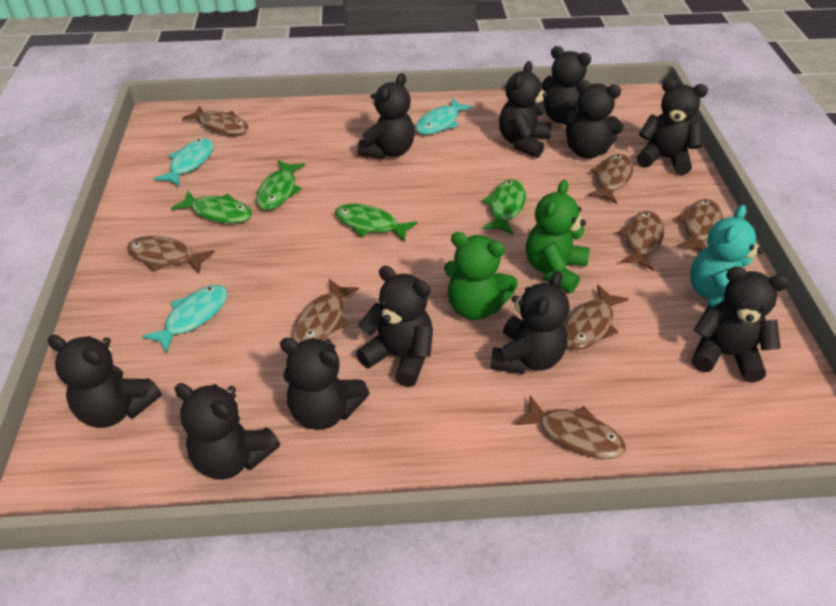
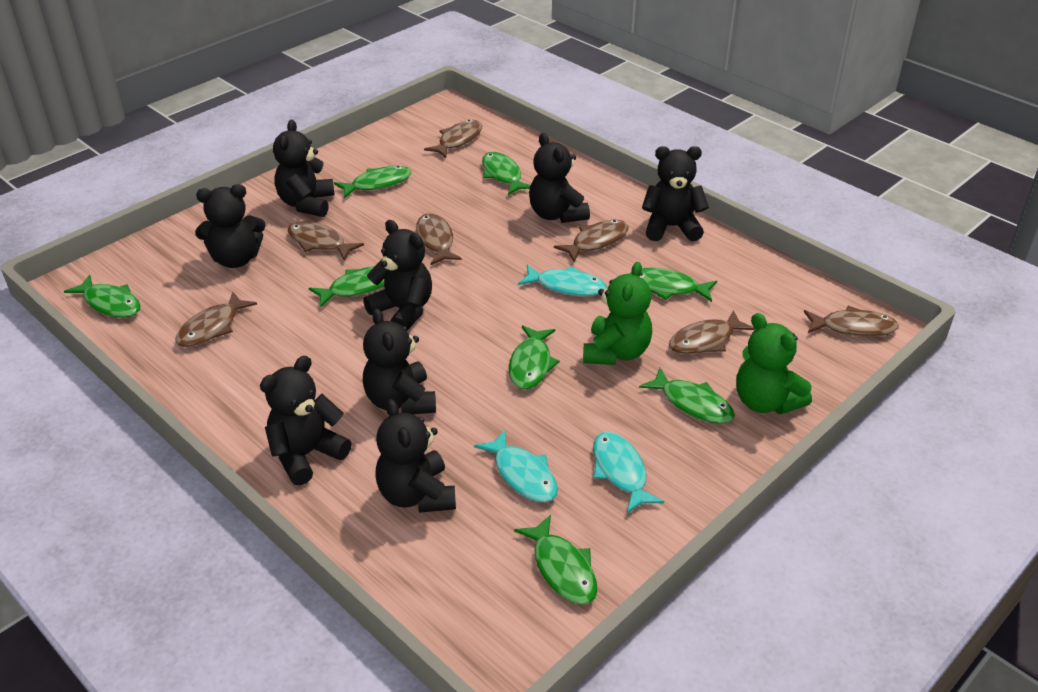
black teddy bear: [48,335,162,428] [174,383,280,480] [280,338,369,430] [356,266,433,387] [357,73,415,159] [490,271,569,374] [499,61,552,158] [542,46,591,123] [562,80,624,158] [637,79,708,175] [691,266,789,382] = 11 -> [195,184,266,268] [260,356,352,485] [273,119,334,217] [363,220,432,331] [363,308,436,414] [375,399,456,513] [529,133,590,223] [642,146,709,241] = 8
brown fish: [127,236,215,273] [182,105,248,135] [293,279,359,343] [515,395,626,459] [564,284,629,350] [587,154,633,204] [618,211,664,271] [676,199,723,251] = 8 -> [175,291,257,347] [288,221,364,261] [416,213,462,265] [424,120,482,158] [554,220,629,262] [669,310,755,354] [804,306,899,337] = 7
green fish: [171,191,252,223] [256,160,305,210] [335,204,418,242] [482,180,526,235] = 4 -> [64,275,141,318] [309,266,384,308] [334,166,411,198] [482,152,530,195] [508,325,560,390] [514,514,597,605] [630,268,717,302] [639,368,735,424] = 8
turquoise teddy bear: [690,205,763,307] = 1 -> none = 0

